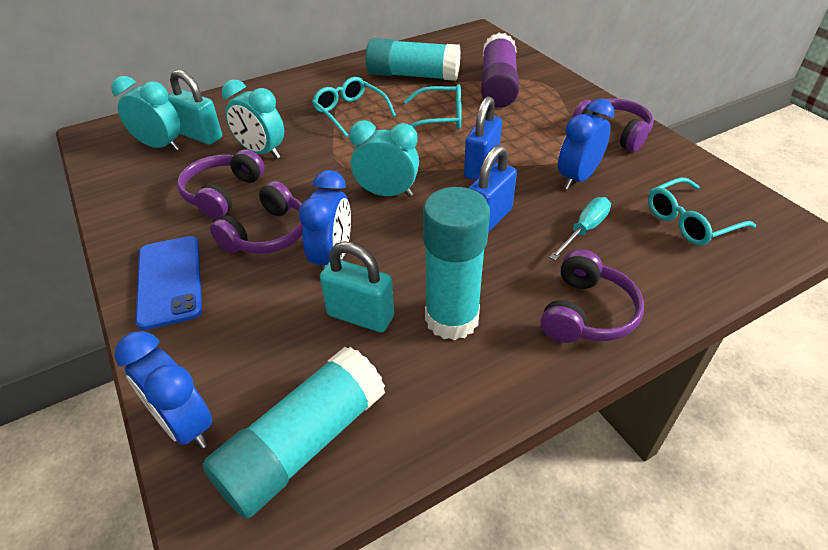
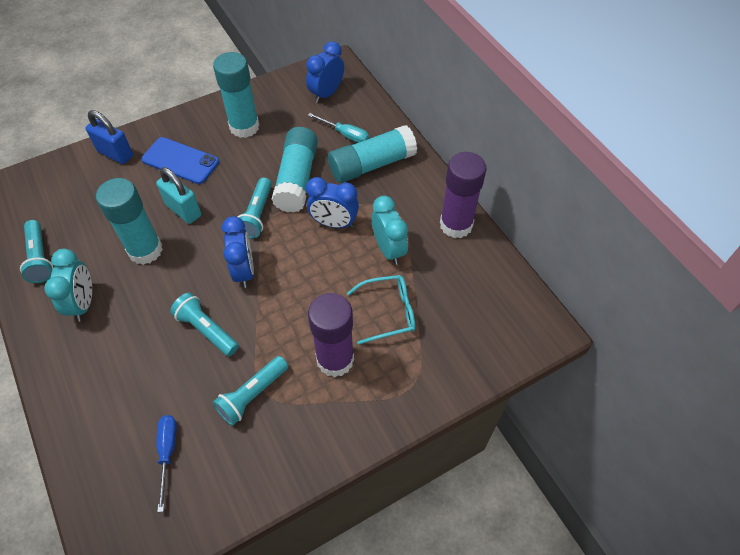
blue padlock: [464,96,502,180] [469,145,517,233] = 2 -> [86,110,133,164] = 1
blue screwdriver: none = 0 -> [156,415,177,512] = 1
purple glue stick: [481,33,519,108] = 1 -> [308,293,354,377] [440,152,486,238] = 2
purple headphones: [177,149,265,219] [210,181,303,254] [540,249,644,343] [573,98,654,152] = 4 -> none = 0
turquoise clock: [111,76,181,151] [222,79,284,159] [349,120,419,197] = 3 -> [44,249,92,322] [372,196,408,265] = 2
turquoise flashlight: none = 0 -> [20,220,53,283] [170,293,239,356] [212,356,288,426] [237,178,272,239] = 4
turquoise glasses: [312,77,396,137] [404,84,462,130] [648,177,756,246] = 3 -> [347,275,415,345] = 1
turquoise glue stick: [202,347,385,519] [365,38,461,81] [423,187,490,340] = 3 -> [96,178,163,265] [213,52,259,138] [271,127,318,213] [328,125,417,183] = 4
turquoise padlock: [168,70,222,145] [320,241,394,332] = 2 -> [156,167,201,224] = 1

